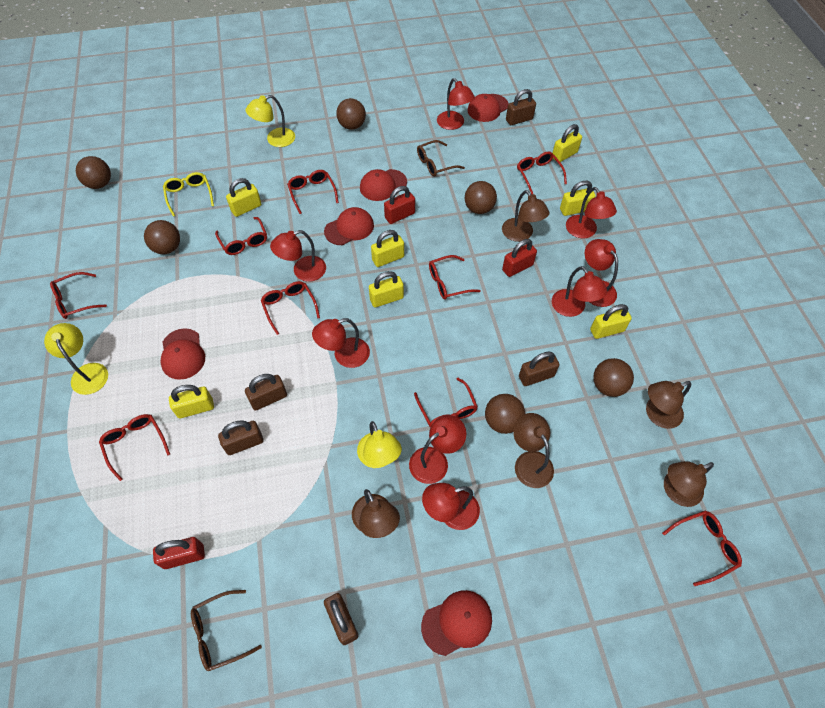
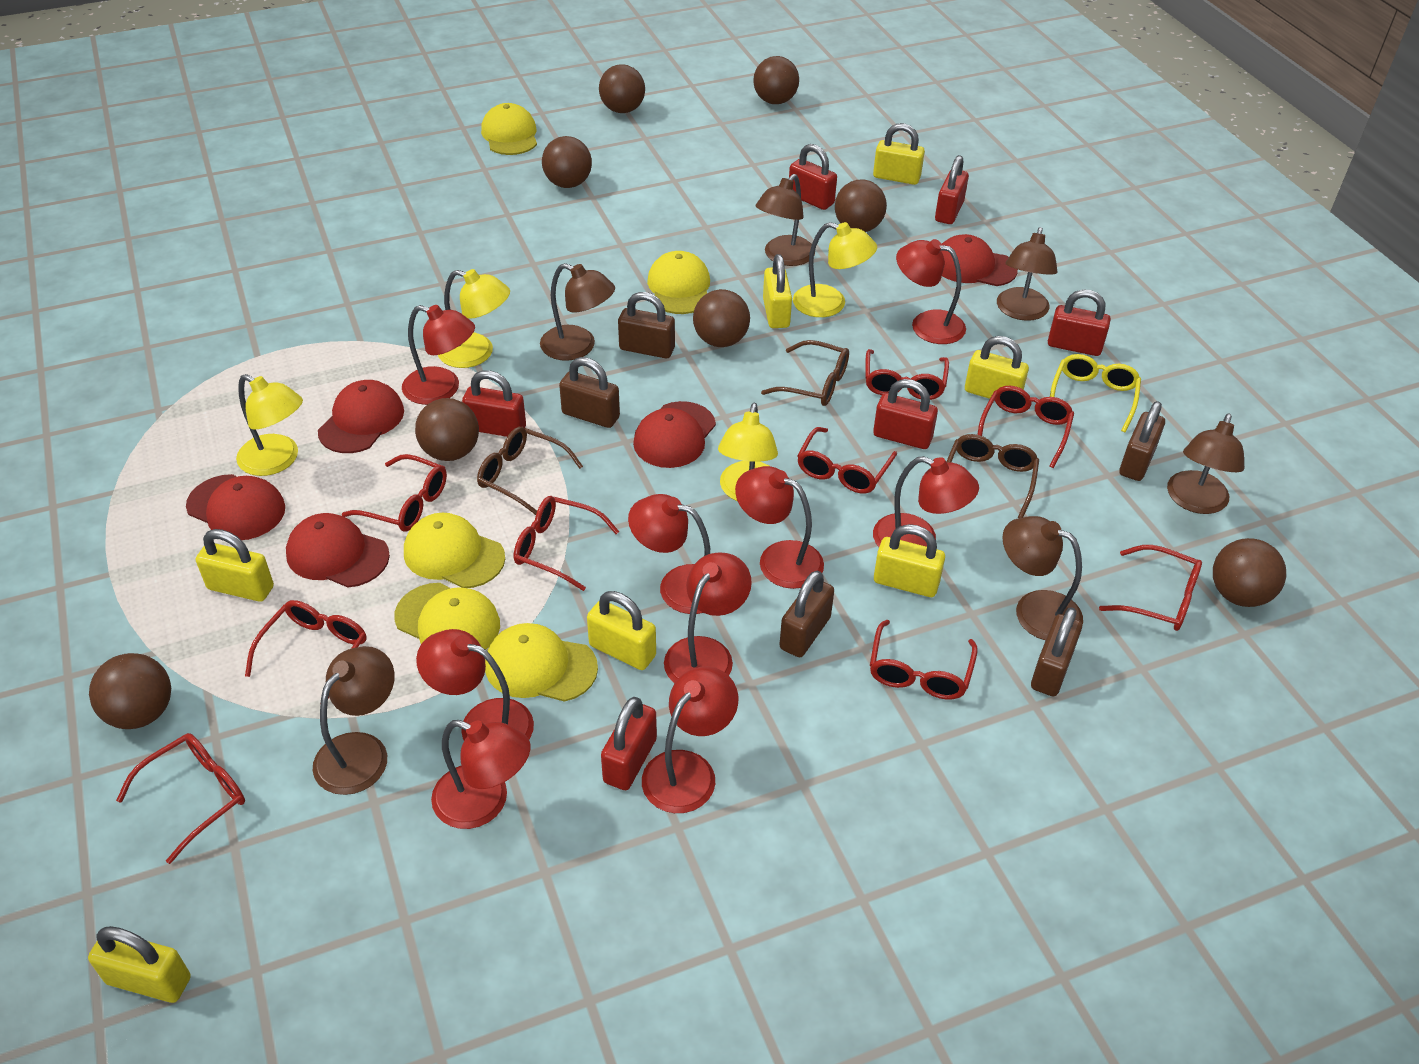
brown ball: [76,156,111,189] [144,220,180,254] [336,98,366,130] [465,181,497,214] [485,394,525,434] [593,358,634,397] = 6 -> [89,653,171,729] [415,398,479,461] [542,136,592,188] [599,64,645,113] [693,289,750,347] [753,56,799,104] [835,179,887,232] [1213,538,1286,607] = 8
brown glasses: [191,590,262,671] [417,140,465,176] = 2 -> [477,427,583,515] [761,340,849,406] [947,434,1039,518] = 3
brown lamp: [352,489,400,538] [502,190,550,242] [513,413,554,488] [646,381,691,429] [664,461,714,507] = 5 -> [313,646,394,795] [540,263,615,361] [755,174,815,266] [997,227,1058,321] [1002,516,1083,640] [1167,413,1244,514] = 6
red lamp: [270,230,326,282] [312,318,370,368] [409,415,466,484] [422,483,480,530] [437,78,475,130] [552,266,607,317] [566,187,617,238] [585,239,618,307] = 8 -> [402,305,475,405] [416,629,534,740] [431,720,531,829] [628,494,710,614] [642,666,738,813] [664,553,752,683] [735,466,824,589] [873,456,979,547] [896,239,966,344] = 9
red padlock: [153,537,205,569] [384,186,415,224] [502,239,537,277] = 3 -> [462,370,526,437] [601,697,657,790] [789,144,837,210] [873,379,938,449] [935,155,969,224] [1048,290,1111,356] = 6
yellow cap: none = 0 -> [394,583,500,650] [404,513,505,588] [481,103,537,155] [485,623,598,702] [647,251,710,314] = 5
yellow lamp: [44,323,108,395] [245,95,295,147] [357,421,402,468] = 3 -> [236,374,303,476] [438,269,510,368] [718,403,778,501] [793,222,877,317] = 4

